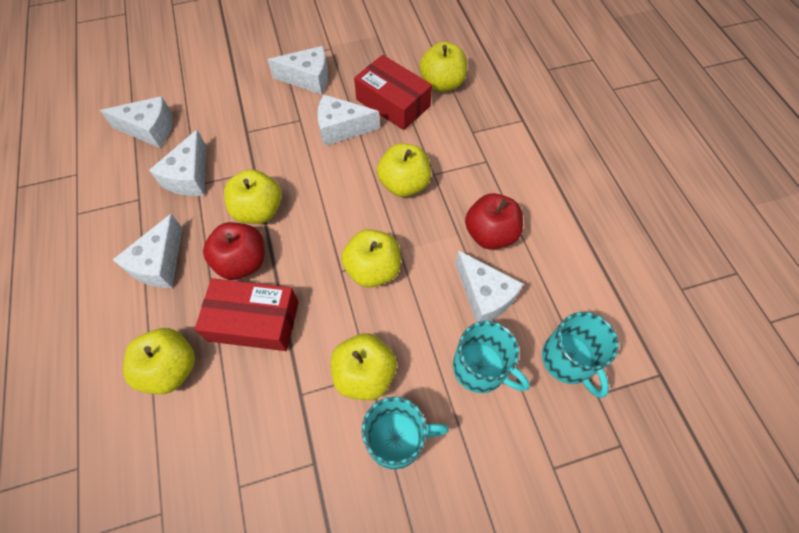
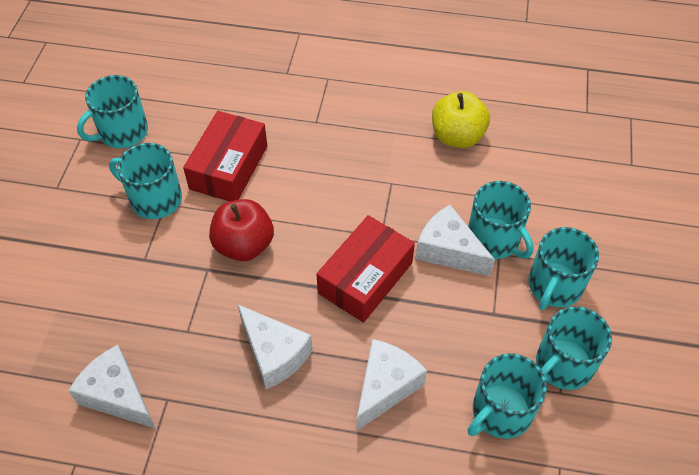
red apple: [203,222,264,280] [465,193,523,249] = 2 -> [209,199,274,261] = 1
turquoise mug: [362,397,449,470] [453,321,530,393] [542,312,619,398] = 3 -> [77,75,148,148] [109,143,182,219] [468,181,534,259] [468,353,547,439] [528,227,599,310] [536,306,612,390] = 6
white cheese: [100,96,173,148] [113,214,183,288] [149,130,206,196] [268,46,328,95] [317,94,380,146] [455,250,524,322] = 6 -> [68,345,156,429] [238,305,313,389] [356,339,427,431] [416,205,495,276] = 4
yellow apple: [123,328,195,394] [224,169,281,224] [331,333,397,400] [341,229,401,288] [377,143,431,197] [419,42,467,92] = 6 -> [432,91,490,148] = 1

